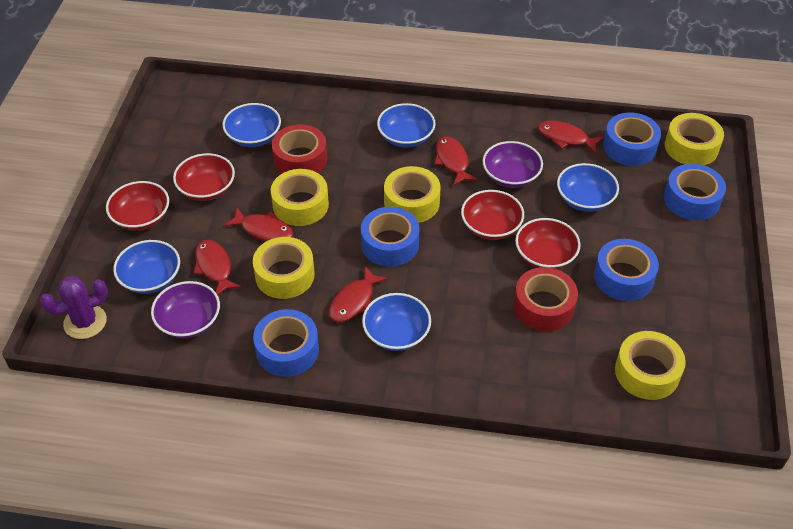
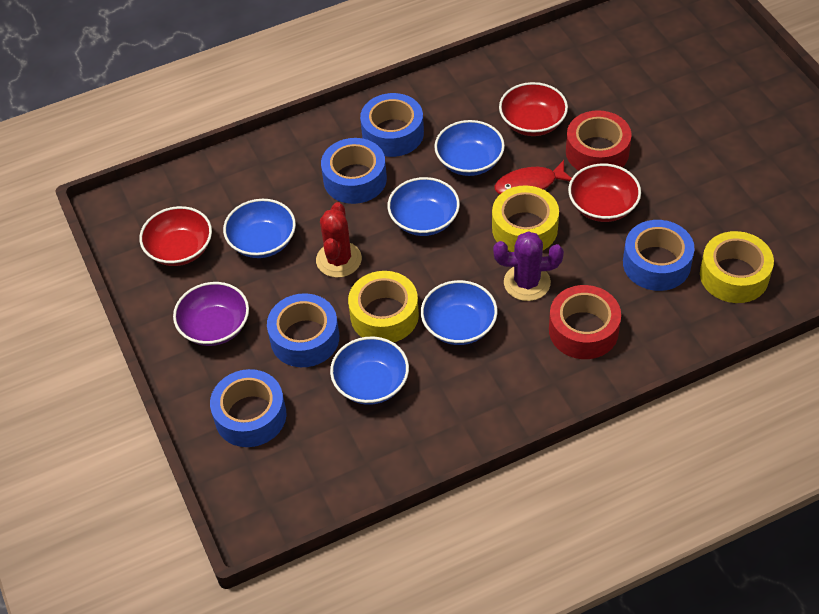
purple bowl: [151,281,220,338] [483,141,543,188] = 2 -> [173,282,249,346] = 1
red bowl: [106,181,169,231] [173,153,235,201] [461,190,524,240] [515,218,581,269] = 4 -> [139,206,212,266] [499,82,568,136] [568,164,641,222] = 3
red cactus: none = 0 -> [316,202,362,278] = 1
red fish: [194,240,241,295] [224,208,293,241] [329,266,388,322] [434,136,478,186] [538,121,604,154] = 5 -> [495,160,572,194] = 1
yellow tape: [253,237,315,299] [271,169,329,226] [384,166,441,223] [615,331,686,400] [665,113,724,165] = 5 -> [348,271,419,342] [492,185,559,252] [700,231,774,303] = 3

